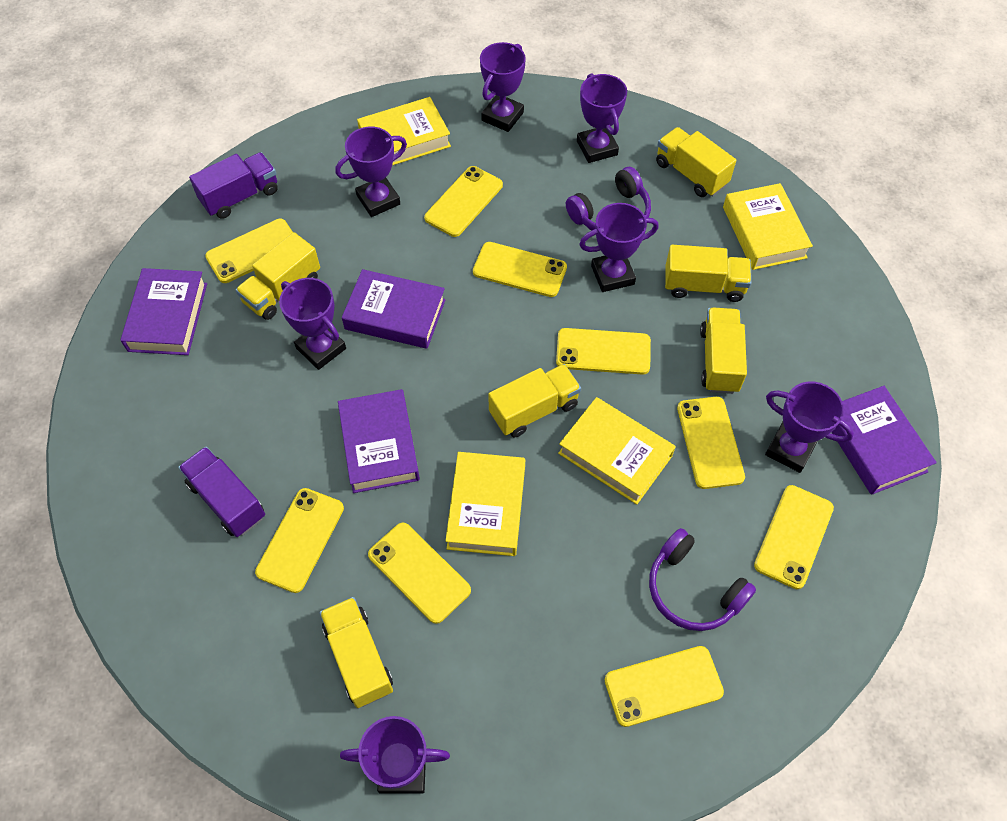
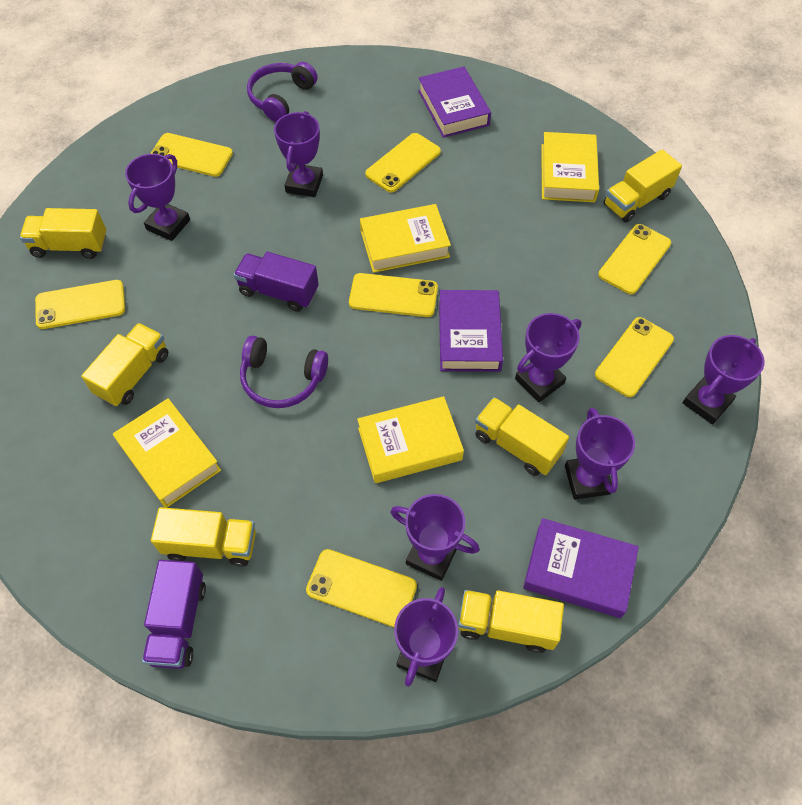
purple book: [120,268,207,355] [338,389,420,493] [342,269,446,349] [831,386,937,495] = 4 -> [418,66,491,138] [439,290,503,372] [523,518,639,618] = 3
yellow phone: [205,219,293,283] [255,488,344,593] [368,523,471,624] [424,166,503,237] [473,242,567,297] [556,328,651,375] [604,646,724,727] [677,397,745,489] [754,485,834,589] = 9 -> [35,280,125,329] [150,133,233,177] [306,549,417,627] [349,273,438,317] [365,133,441,193] [595,317,674,397] [598,224,671,294] = 7

